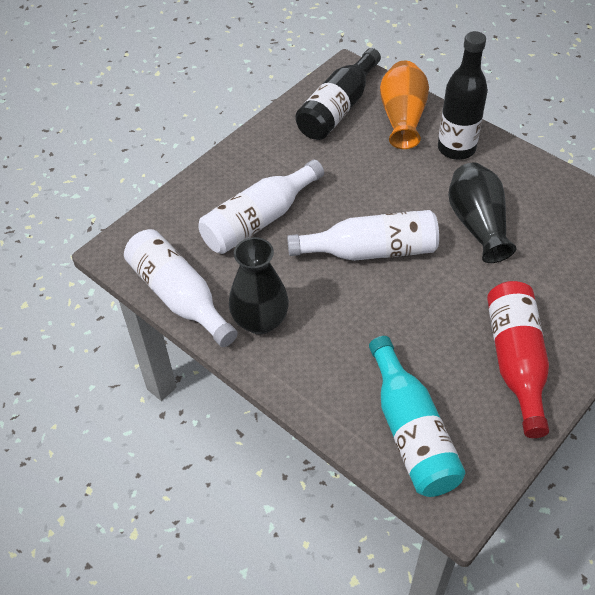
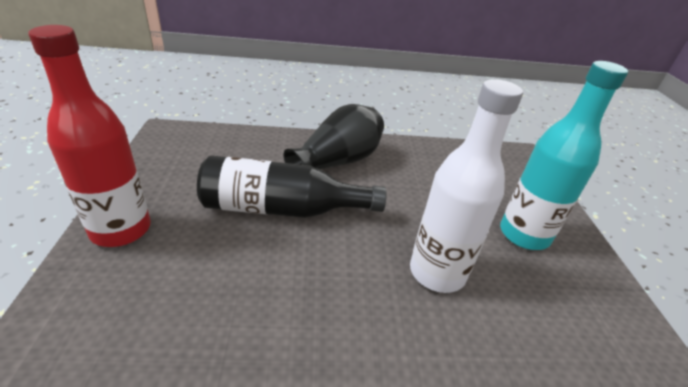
black bottle: [295,48,381,140] [438,31,488,160] = 2 -> [197,155,387,218] = 1
black vase: [229,237,289,334] [448,163,516,263] = 2 -> [284,104,384,170] = 1
orange vase: [380,61,429,149] = 1 -> none = 0
white bottle: [124,229,238,347] [198,160,324,254] [287,210,439,261] = 3 -> [410,79,523,293] = 1

